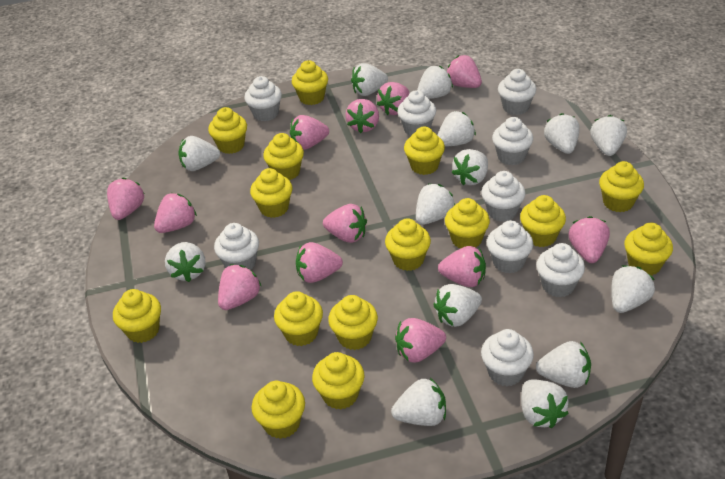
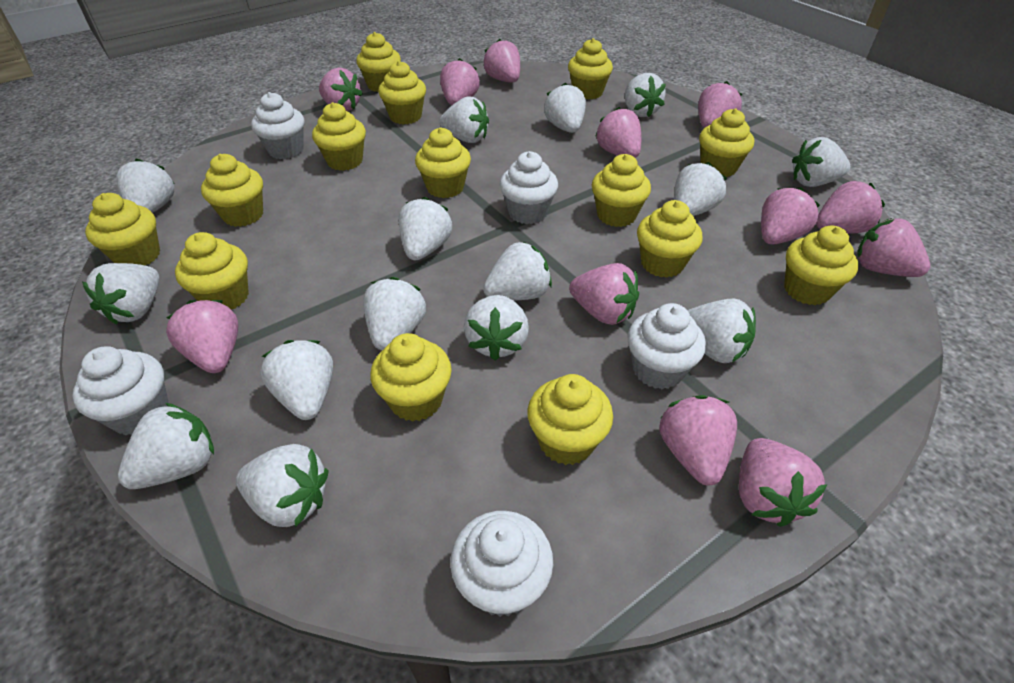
white cupcake: [214,223,259,270] [244,76,282,121] [397,90,436,136] [481,171,525,222] [481,329,534,386] [487,220,533,273] [492,117,533,165] [498,69,536,115] [536,243,585,297] = 9 -> [72,346,168,435] [251,92,304,159] [450,511,553,617] [500,151,558,224] [627,303,706,389] = 5
white strawberry: [165,242,206,282] [178,136,220,171] [351,63,388,96] [391,378,446,426] [416,184,455,225] [417,66,453,99] [433,284,482,327] [437,111,476,147] [451,149,488,185] [521,379,569,429] [536,341,591,388] [544,113,579,154] [590,115,627,156] [611,265,655,313] = 14 -> [82,263,159,324] [116,159,175,213] [118,403,214,489] [236,444,328,527] [260,340,333,420] [363,277,426,350] [398,197,452,261] [439,96,489,143] [464,295,529,361] [483,241,552,301] [544,83,586,133] [625,73,666,117] [674,162,727,216] [687,299,756,363] [792,137,850,187] = 15
yellow cupcake: [113,289,161,343] [208,107,247,154] [250,168,293,218] [251,381,305,439] [263,133,304,180] [274,291,323,346] [292,60,328,105] [312,352,365,410] [328,295,378,350] [385,218,431,271] [404,126,445,175] [445,198,490,248] [520,195,566,247] [599,161,644,212] [624,223,673,276] = 15 -> [85,193,160,266] [175,232,249,309] [201,154,263,227] [312,102,366,171] [356,32,401,92] [370,333,452,422] [378,61,426,124] [415,127,471,198] [527,374,613,465] [568,38,613,100] [592,154,651,227] [637,200,703,278] [699,108,754,177] [784,225,858,305] = 14

